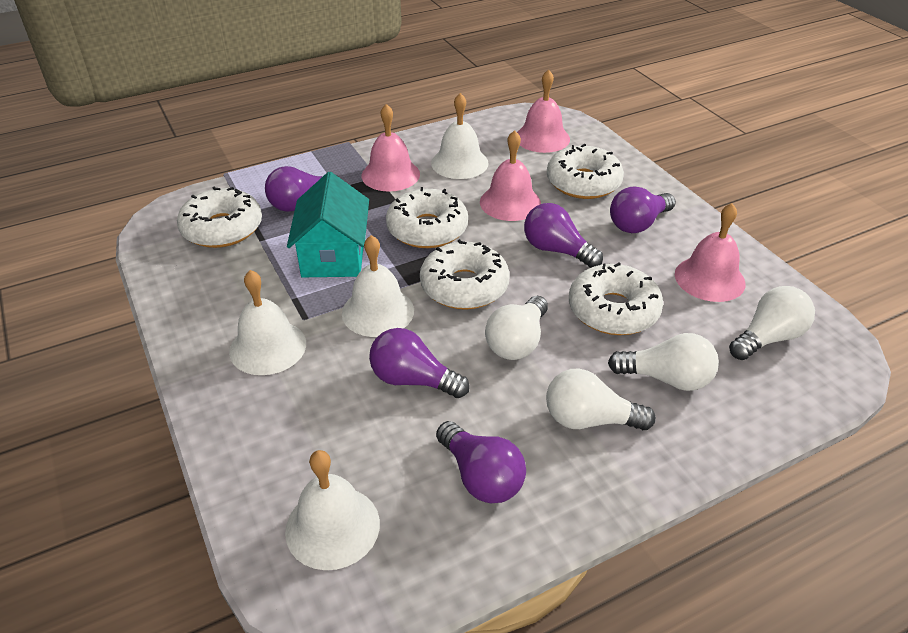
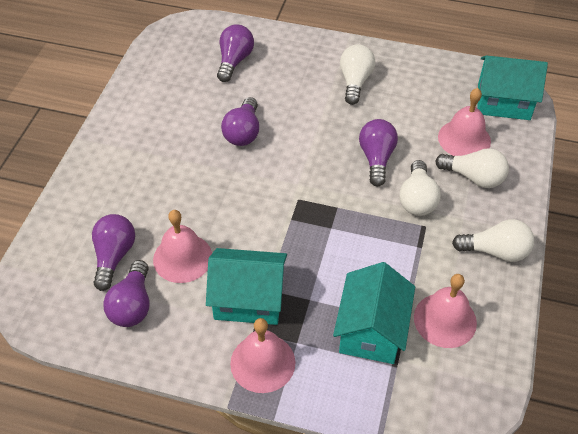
turquoise house: [287,172,369,277] = 1 -> [206,248,287,325] [333,262,415,364] [477,55,548,120] = 3
white bell: [229,270,306,375] [285,450,380,570] [342,235,414,337] [431,93,489,179] = 4 -> none = 0
white donut: [177,186,262,248] [386,187,468,248] [420,239,510,310] [547,144,624,199] [569,263,663,335] = 5 -> none = 0

